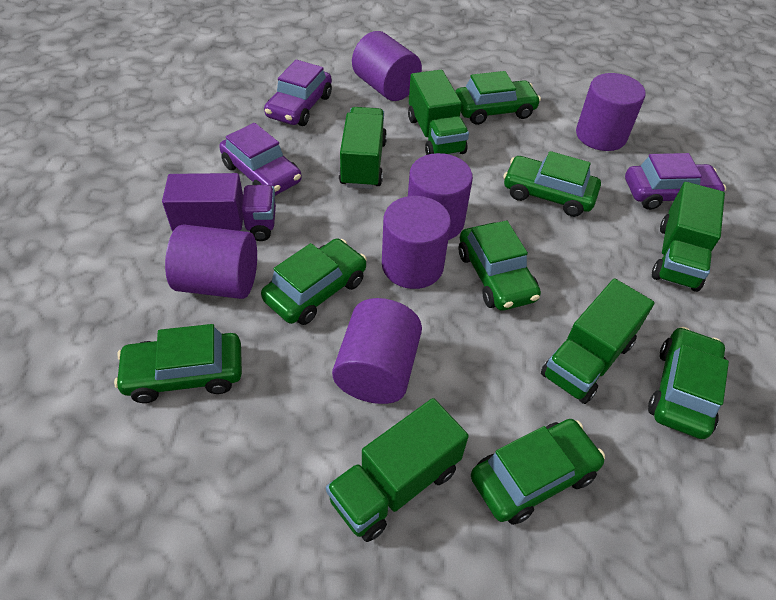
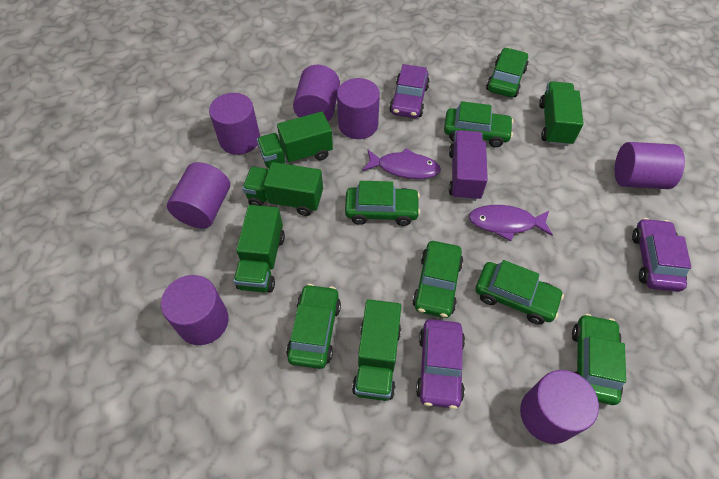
purple cylinder: [165,224,257,299] [332,298,422,404] [352,31,422,101] [382,196,451,289] [408,153,473,240] [576,73,646,151] = 6 -> [161,275,229,345] [167,162,230,229] [209,93,260,155] [293,65,340,121] [337,78,380,139] [520,370,599,444] [615,142,685,189] = 7
purple fish: none = 0 -> [363,148,441,179] [469,205,553,241] = 2

